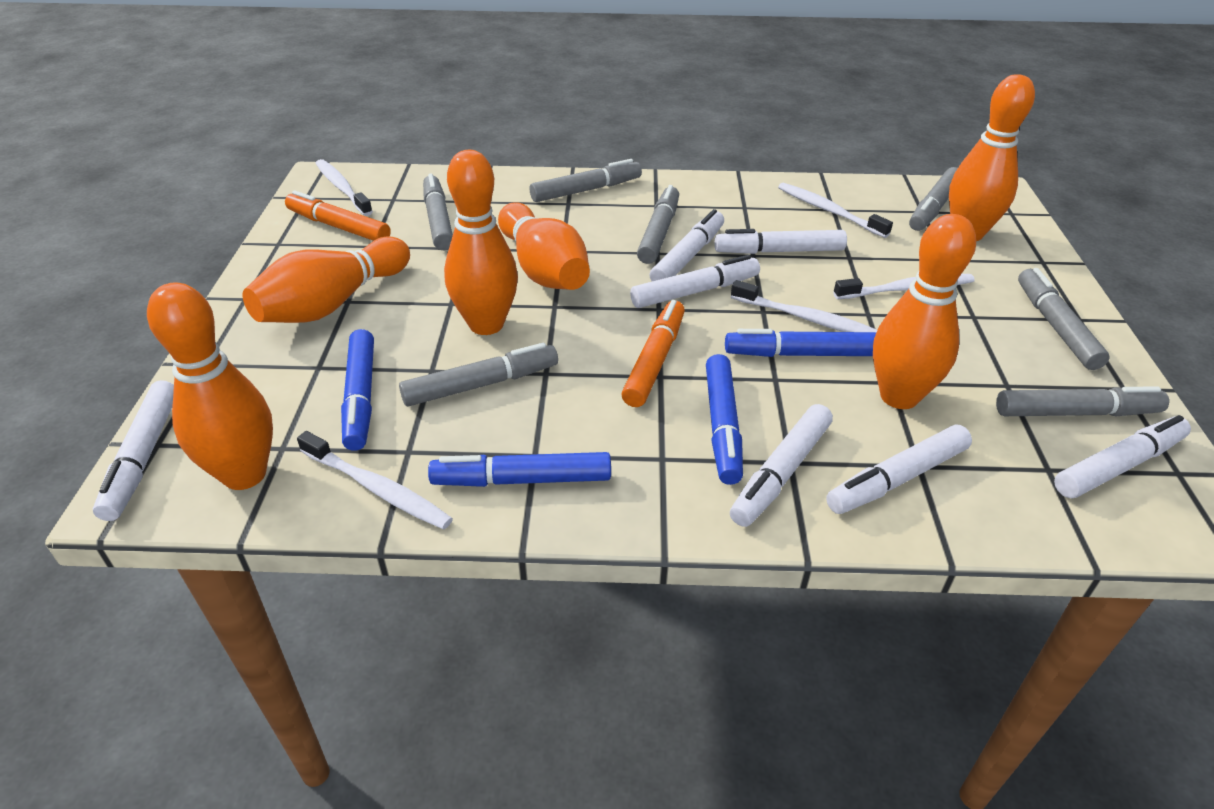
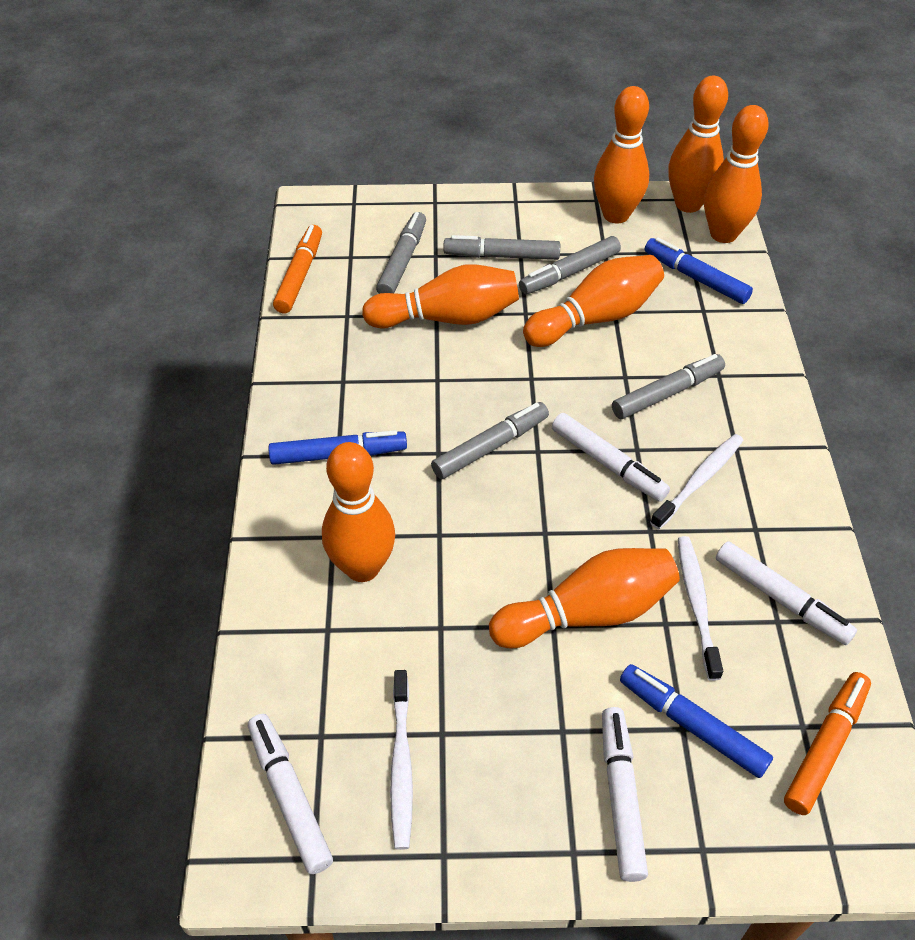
blue marker: [341,329,374,451] [428,452,611,487] [706,354,743,485] [725,329,876,357] = 4 -> [268,430,407,465] [620,664,773,778] [644,237,753,304] = 3
grey marker: [399,343,558,407] [423,173,453,250] [530,159,642,202] [637,185,679,264] [909,167,958,231] [996,386,1169,417] [1018,268,1110,370] = 7 -> [376,212,426,294] [431,402,549,479] [443,235,560,260] [519,236,621,294] [612,354,725,419] = 5
orange bowling pin: [147,282,273,490] [243,236,410,323] [444,150,518,335] [498,202,590,290] [873,214,976,409] [949,74,1035,241] = 6 -> [322,442,395,582] [362,264,519,329] [489,548,680,649] [523,255,664,347] [594,86,649,223] [668,76,728,213] [704,105,769,243] = 7
white marker: [93,380,174,521] [630,255,760,308] [649,209,724,281] [715,229,847,254] [730,404,833,527] [826,425,972,514] [1054,415,1191,498] = 7 -> [248,714,333,874] [552,413,670,502] [602,707,648,882] [716,541,857,645] = 4
white toothbrush: [297,431,453,530] [316,159,373,216] [731,280,877,333] [778,183,893,238] [833,274,975,299] = 5 -> [390,670,413,850] [650,434,743,529] [678,536,723,681] = 3

